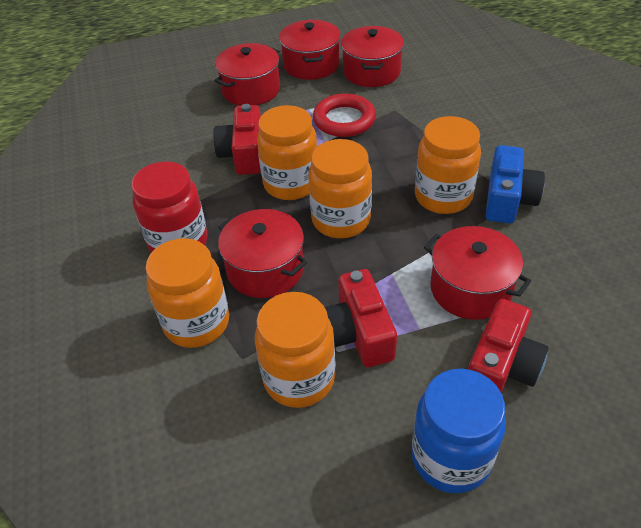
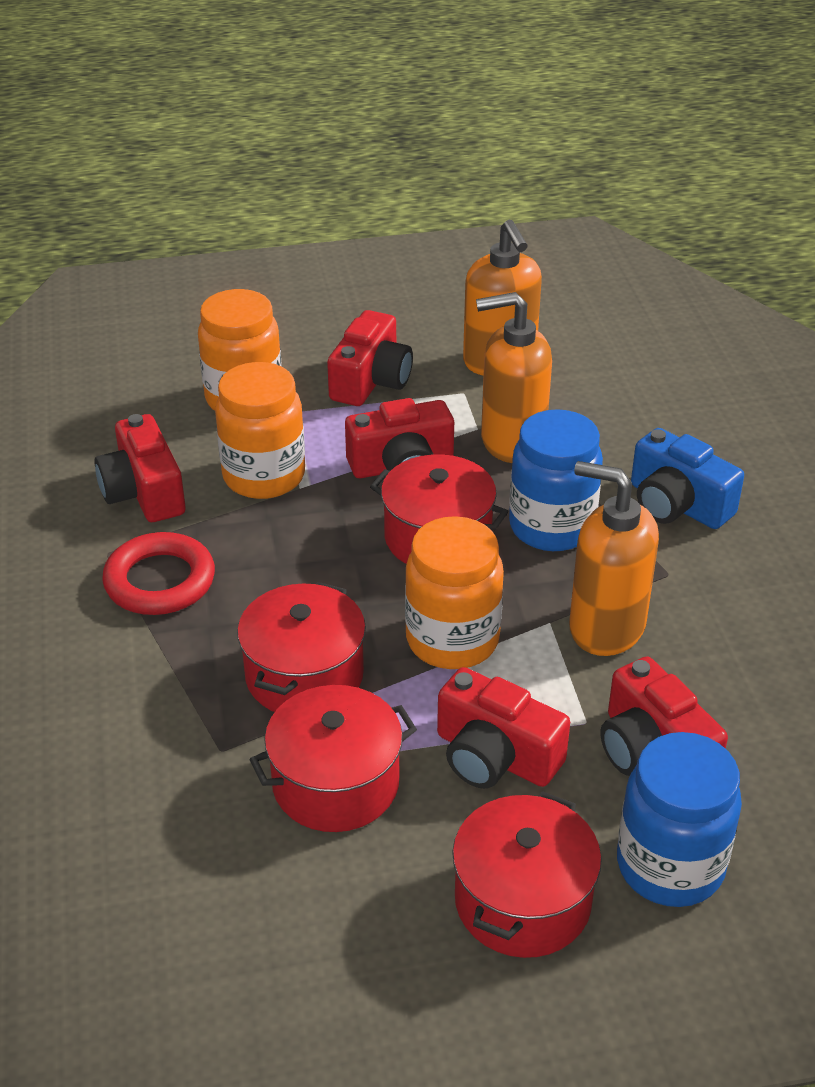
blue jar: [411,369,506,493] = 1 -> [509,409,603,551] [617,732,742,907] = 2
orange jar: [146,238,229,348] [255,292,336,408] [257,105,317,200] [308,139,372,238] [415,116,481,214] = 5 -> [198,289,282,411] [215,362,305,499] [405,516,504,669] = 3
orange soap dispenser: none = 0 -> [463,220,542,376] [476,292,552,463] [569,461,659,656] = 3
red camera: [213,104,261,175] [325,269,397,367] [468,299,548,394] = 3 -> [94,414,186,522] [327,310,413,406] [345,398,454,478] [437,667,570,789] [600,656,728,776] = 5
red jar: [131,161,208,253] = 1 -> none = 0
red pot: [215,43,280,106] [218,209,307,298] [279,20,341,80] [341,26,404,87] [424,226,531,320] = 5 -> [237,582,366,712] [249,685,417,832] [370,454,508,564] [452,791,602,958] = 4

